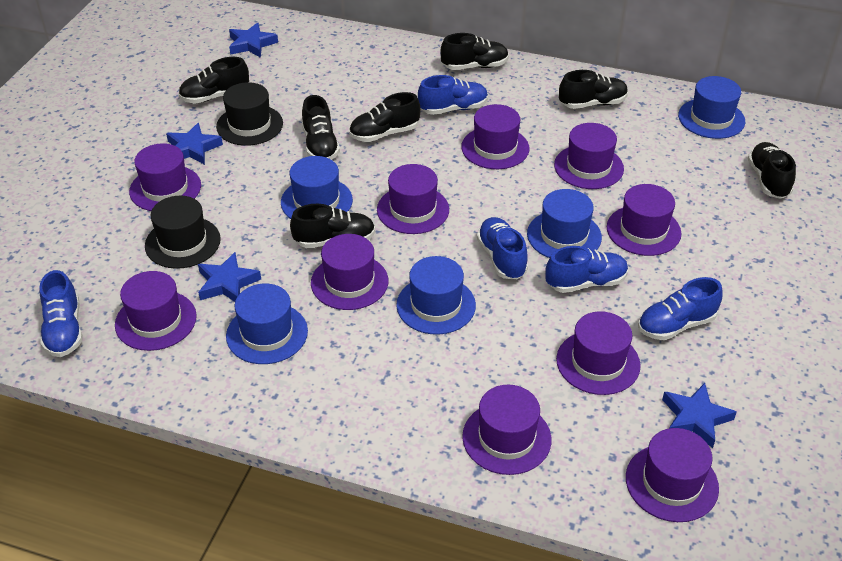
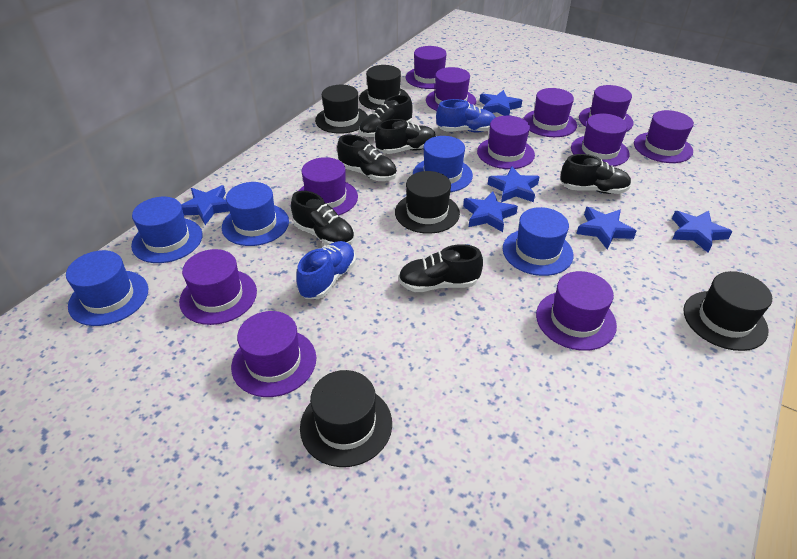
black hat: [145,196,221,269] [216,82,283,146] = 2 -> [300,370,392,467] [315,85,368,134] [359,65,409,110] [395,171,460,234] [683,271,772,351] = 5
black shoe: [178,57,249,104] [290,204,375,248] [302,95,340,160] [349,92,421,142] [441,33,509,70] [559,70,628,109] [748,142,796,199] = 7 -> [291,191,355,245] [337,135,397,181] [359,95,413,138] [375,119,436,154] [398,244,483,292] [560,154,631,194] = 6
blue shoe: [39,270,83,357] [418,75,488,115] [477,217,528,280] [545,246,628,293] [638,277,723,340] = 5 -> [296,241,356,299] [436,99,496,132] = 2
blue star: [166,123,223,165] [198,252,261,302] [229,22,278,58] [662,383,737,448] = 4 -> [181,185,229,225] [463,192,518,232] [480,90,522,116] [488,166,540,202] [576,207,636,250] [672,211,733,253] = 6
purple hat: [115,271,197,351] [129,143,201,211] [311,234,388,310] [377,164,449,234] [461,104,529,169] [462,385,551,475] [554,123,624,189] [556,311,641,395] [607,184,681,256] [626,428,719,522] = 10 -> [179,249,257,325] [231,311,316,397] [298,157,358,215] [406,46,447,89] [426,67,476,111] [477,116,535,169] [523,88,577,137] [536,271,617,351] [571,114,630,166] [579,85,634,132] [634,110,694,163] = 11

